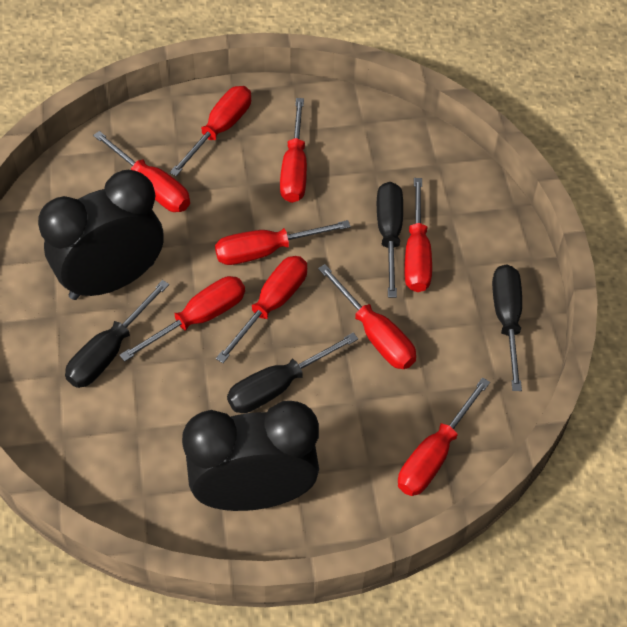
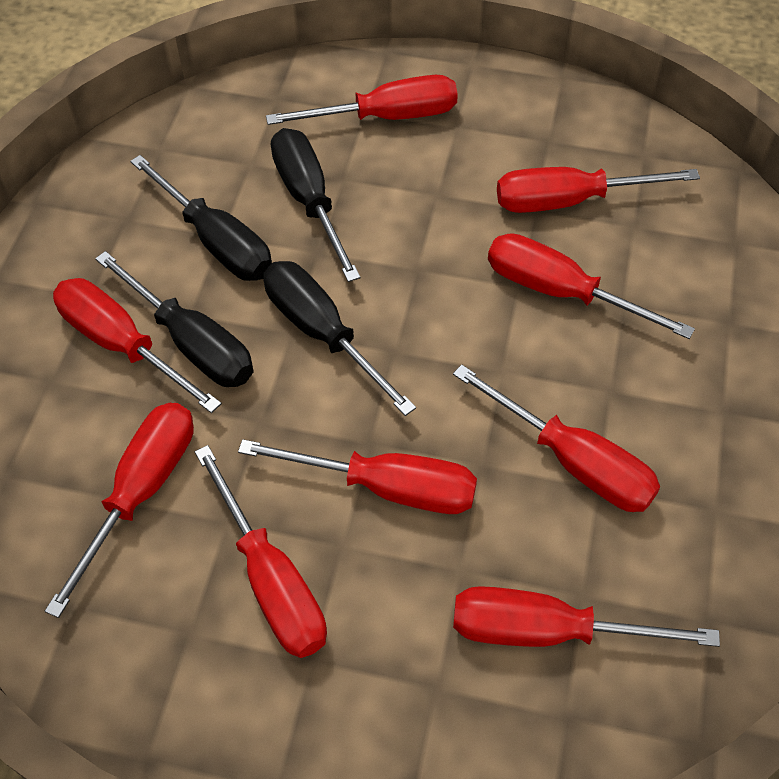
black clock: [38,170,164,300] [182,401,319,511] = 2 -> none = 0

